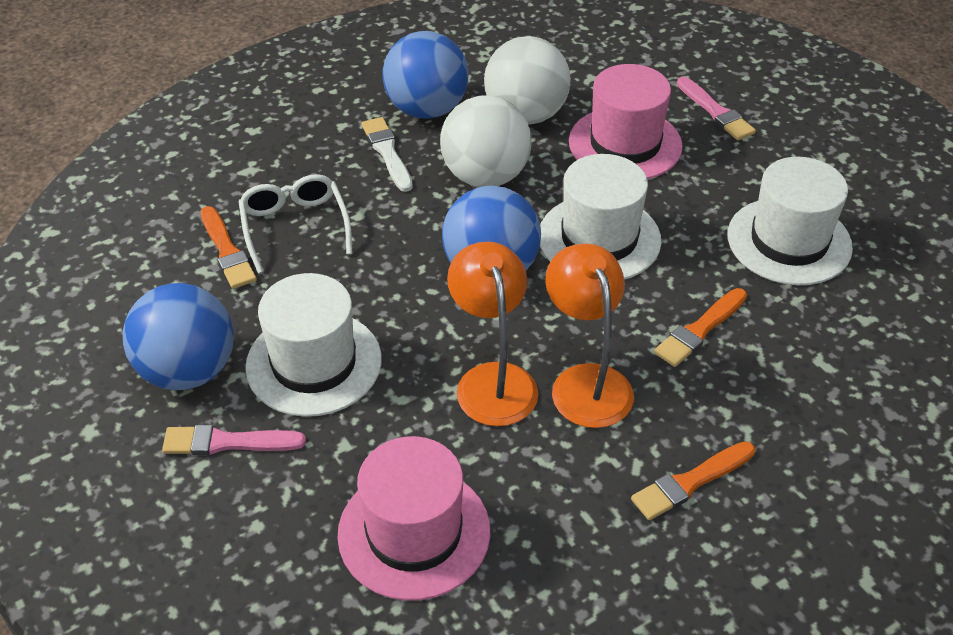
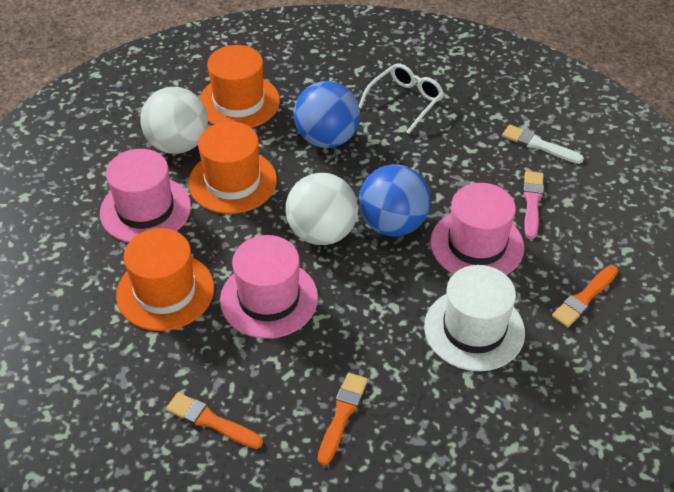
blue ball: [123,283,234,391] [382,31,468,119] [442,185,541,270] = 3 -> [294,81,360,148] [359,165,431,237] = 2
orange hat: none = 0 -> [116,228,214,331] [188,121,277,214] [199,45,280,128] = 3
orange lamp: [447,242,538,426] [545,244,634,428] = 2 -> none = 0
pink brush: [162,425,306,455] [677,76,756,140] = 2 -> [523,171,544,239] = 1
pink hat: [337,436,490,601] [569,64,683,179] = 2 -> [100,149,191,243] [220,235,318,339] [430,183,524,275] = 3
white hat: [245,273,382,417] [540,154,662,280] [727,157,853,285] = 3 -> [424,265,525,371] = 1

